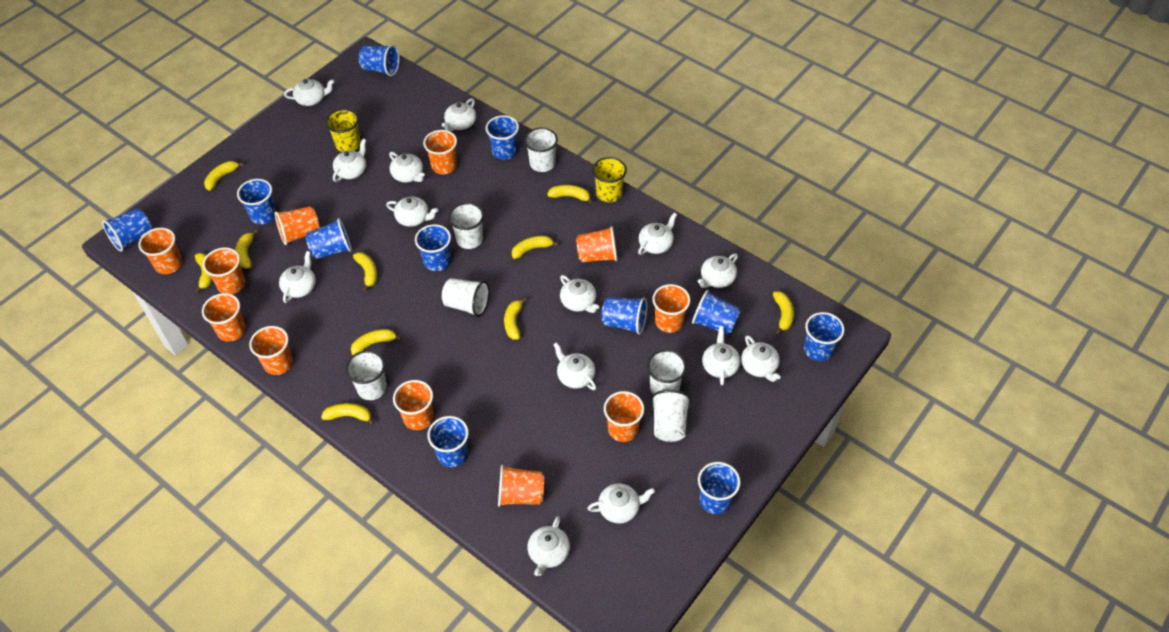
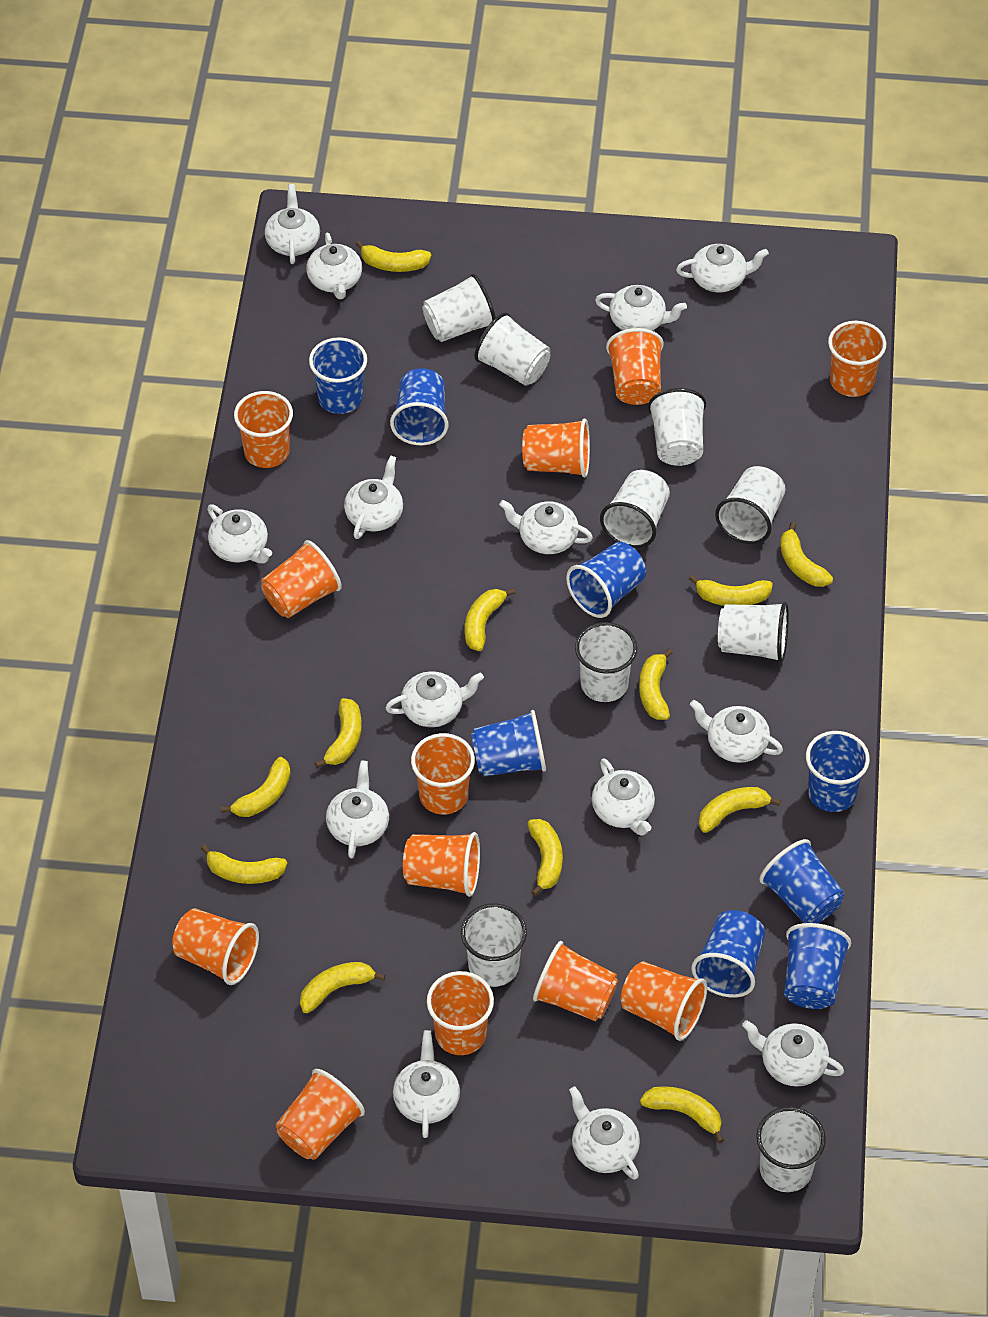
blue cup: [102,208,152,252] [237,179,276,224] [306,218,352,259] [358,45,399,76] [415,224,451,271] [427,416,469,467] [486,115,519,160] [602,297,647,334] [692,290,741,335] [698,462,741,514] [804,312,845,361] = 11 -> [309,337,367,414] [390,368,448,445] [471,710,546,777] [566,542,646,618] [691,910,766,998] [760,839,844,923] [784,923,851,1009] [806,731,870,812] = 8
orange cup: [138,228,182,274] [202,293,246,342] [203,247,245,294] [249,326,293,375] [275,206,320,245] [393,380,434,430] [423,130,457,174] [498,465,544,507] [576,226,617,262] [604,391,644,442] [652,284,690,333] = 11 -> [172,908,259,985] [234,391,293,468] [261,540,342,618] [276,1069,365,1160] [403,832,480,897] [411,733,475,815] [427,971,494,1055] [522,419,590,477] [533,941,619,1021] [606,328,664,405] [621,961,707,1041] [828,321,886,397] = 12
white cup: [346,350,387,400] [442,278,490,317] [448,203,484,249] [524,127,558,172] [647,350,687,394] [651,390,691,442] = 6 -> [422,274,496,342] [461,903,527,987] [474,312,551,386] [575,622,637,702] [600,470,670,548] [648,388,706,466] [715,466,786,544] [718,602,789,663] [756,1107,826,1192] = 9
yellow banana: [195,253,213,293] [204,161,244,191] [235,229,258,269] [321,403,375,425] [351,329,402,355] [353,252,377,292] [504,297,527,340] [512,236,559,259] [547,185,593,204] [773,291,794,334] = 10 -> [201,845,287,884] [221,757,291,817] [300,962,385,1013] [315,698,362,768] [356,241,431,272] [465,588,515,651] [528,819,563,896] [639,648,673,720] [640,1086,724,1143] [689,575,773,606] [699,787,781,833] [780,522,833,587] = 12
yellow cup: [325,109,361,152] [592,157,627,202] = 2 -> none = 0

